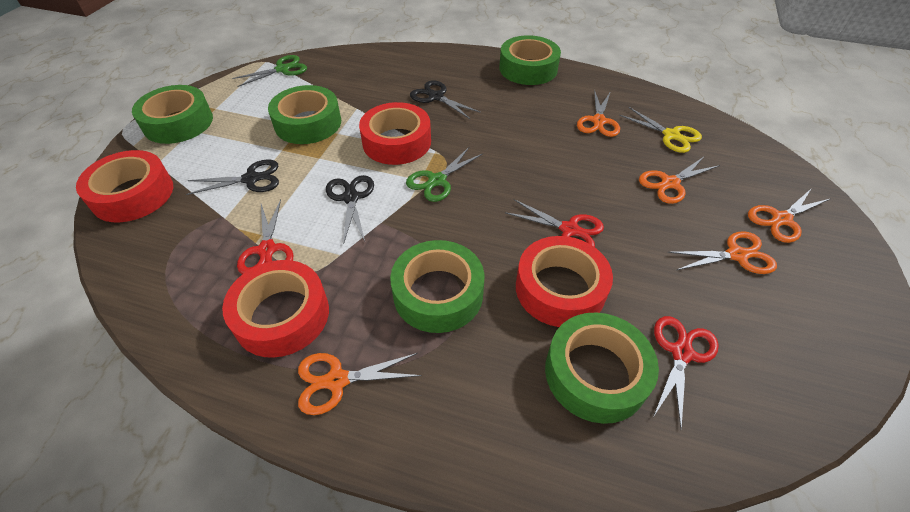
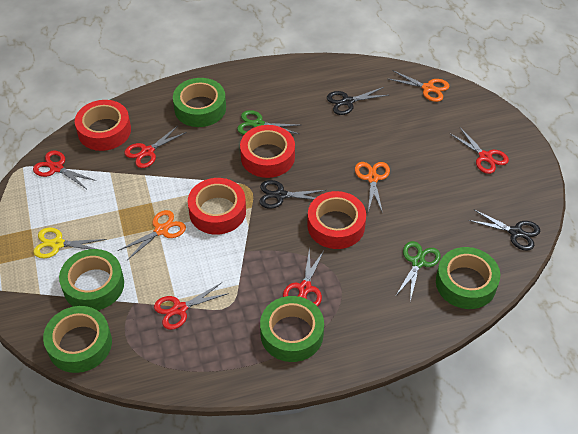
orange scissors: [298,353,422,415] [577,89,620,137] [639,157,720,204] [667,231,777,274] [748,188,830,243] = 5 -> [118,210,186,260] [355,162,390,213] [389,70,450,102] = 3
red scissors: [237,199,294,274] [505,199,604,247] [653,316,719,429] = 3 -> [33,150,96,189] [124,126,186,168] [154,283,229,330] [283,247,324,306] [450,128,509,174] = 5

